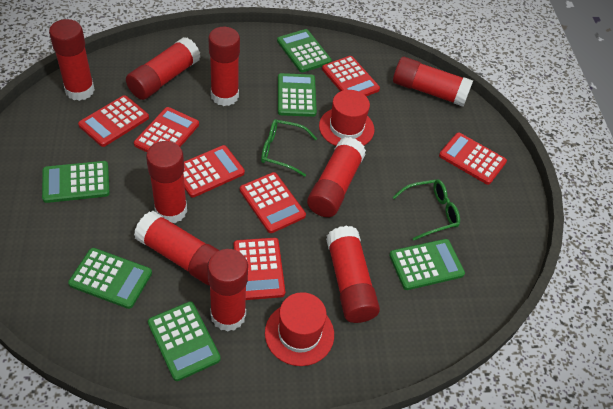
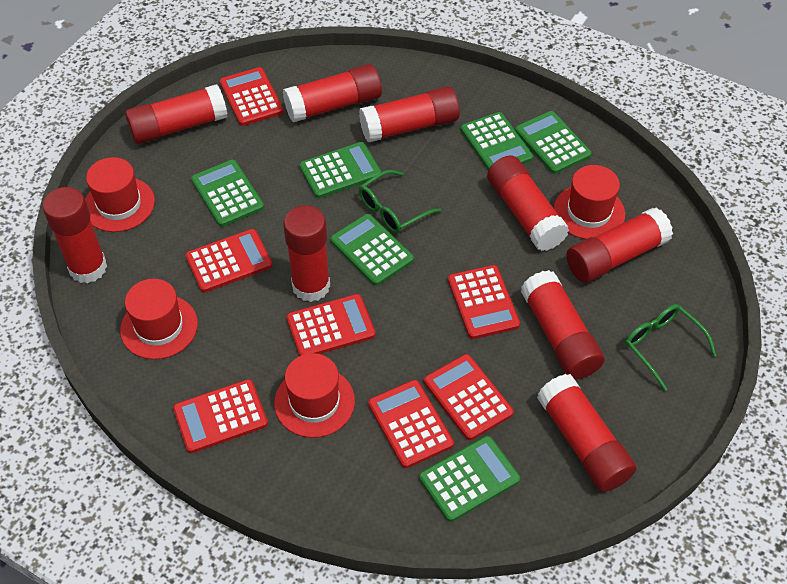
red hat: [265,292,334,366] [319,90,375,146] = 2 -> [85,157,155,232] [120,279,198,360] [274,353,355,438] [554,165,625,239] = 4

